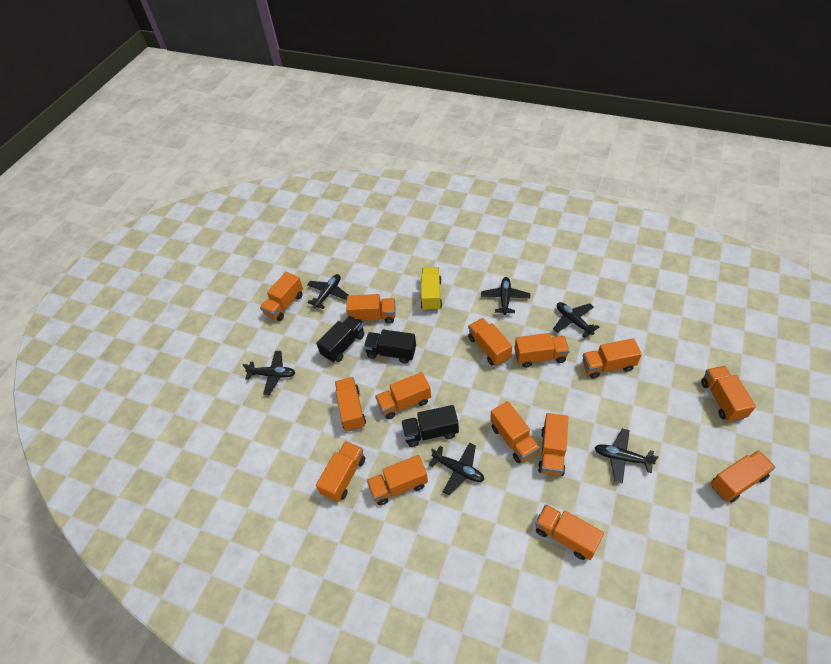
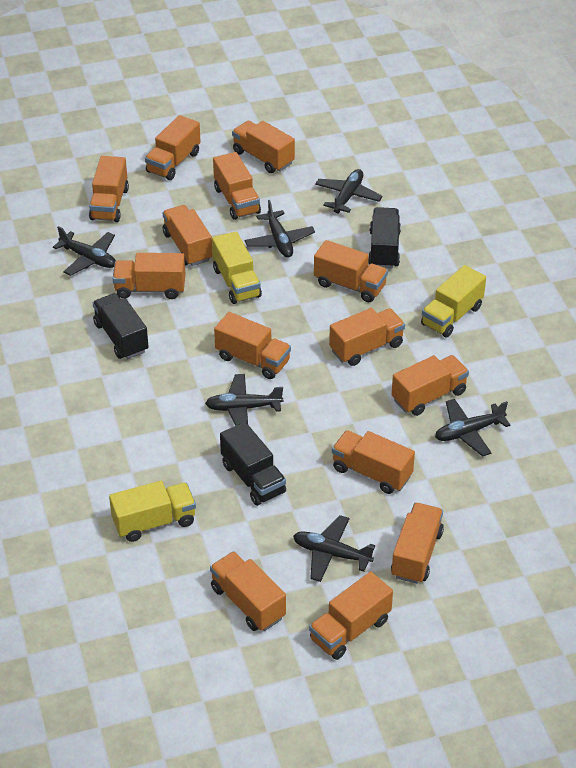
yellow truck: [421,267,442,311] = 1 -> [109,481,196,542] [212,231,262,304] [421,265,486,337] = 3

